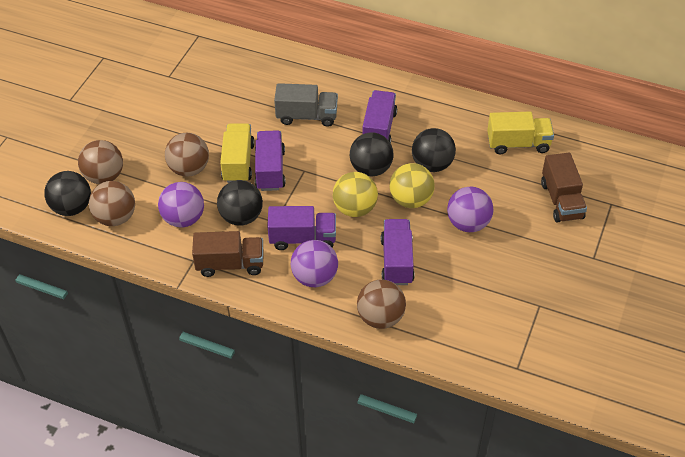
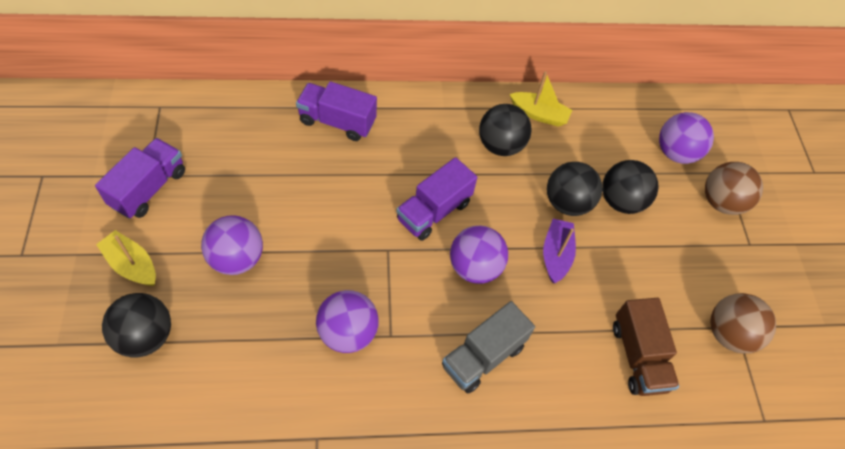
brown ball: [78,140,123,184] [89,181,135,226] [165,133,209,177] [357,279,406,329] = 4 -> [705,162,763,215] [710,293,776,354] = 2
brown truck: [192,231,263,277] [541,153,587,223] = 2 -> [613,298,679,396] = 1
purple ball: [158,182,204,227] [291,240,338,287] [447,187,493,232] = 3 -> [201,215,263,275] [316,290,379,353] [450,226,508,284] [659,112,714,164] = 4
purple boat: none = 0 -> [543,219,576,283] = 1
purple truck: [255,130,285,191] [267,206,336,250] [363,90,397,143] [381,219,415,285] = 4 -> [95,138,185,219] [296,81,377,141] [396,157,477,241] = 3
yellow ball: [333,172,378,217] [390,163,435,208] = 2 -> none = 0
yellow boat: none = 0 -> [96,230,156,286] [510,71,572,127] = 2
yellow truck: [220,123,255,183] [487,111,554,155] = 2 -> none = 0

